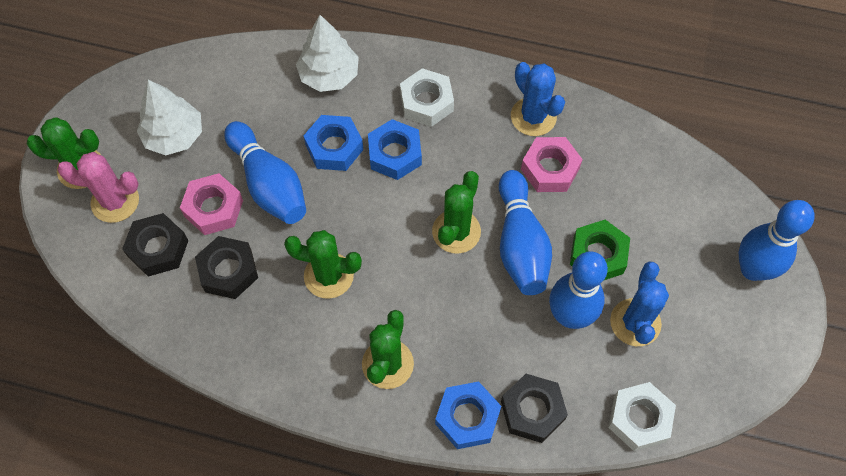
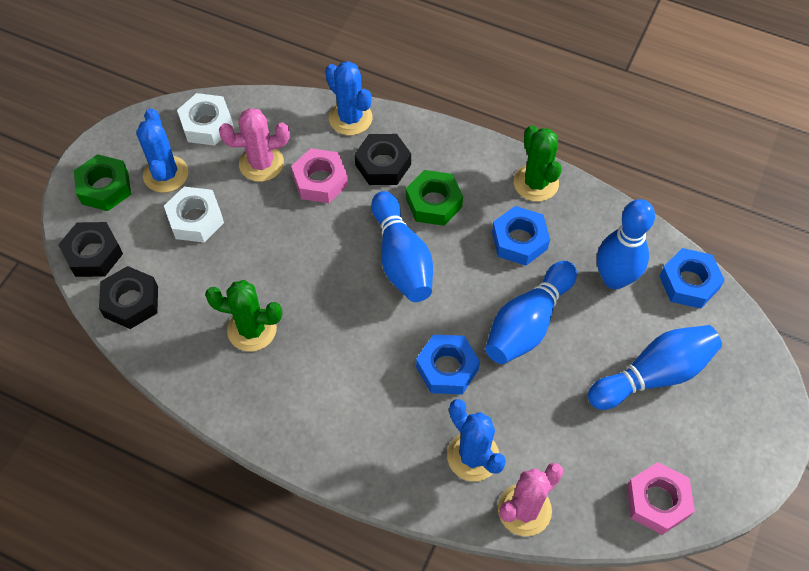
blue cactus: [511,62,565,136] [610,262,669,346] = 2 -> [136,108,188,193] [325,61,372,135] [447,399,506,481] = 3
green cactus: [27,117,101,189] [284,230,362,299] [362,310,414,389] [432,171,481,254] = 4 -> [205,280,282,351] [514,125,562,202] = 2
green nut: [570,220,630,280] = 1 -> [74,154,131,211] [406,170,463,226] = 2
pink cactus: [57,152,139,223] = 1 -> [219,108,290,182] [498,463,563,536] = 2
white tree: [137,80,202,156] [296,15,359,92] = 2 -> none = 0

